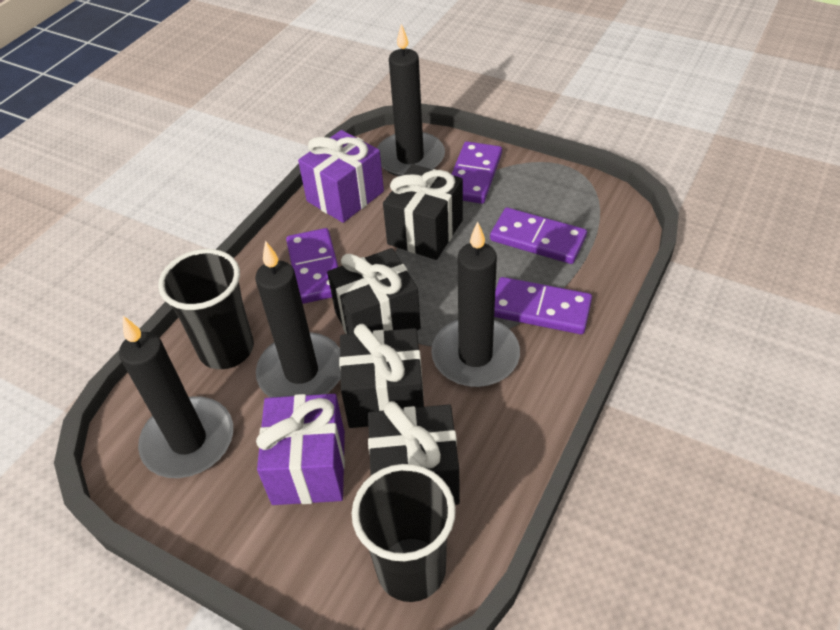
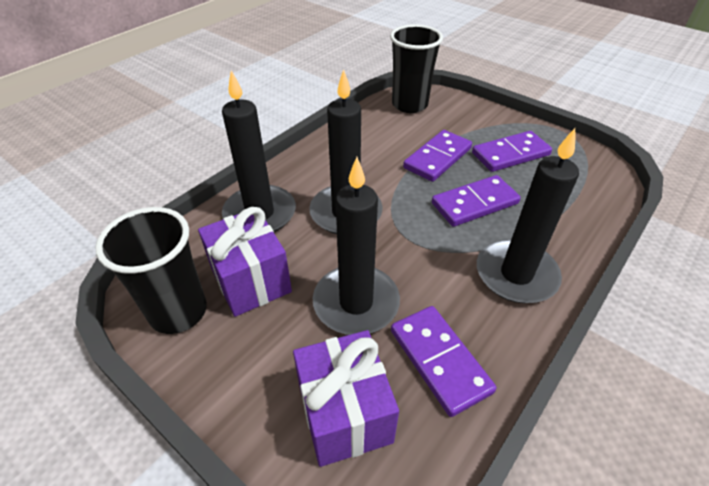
black gift: [327,248,421,334] [339,324,424,428] [368,401,460,505] [383,164,463,260] = 4 -> none = 0

